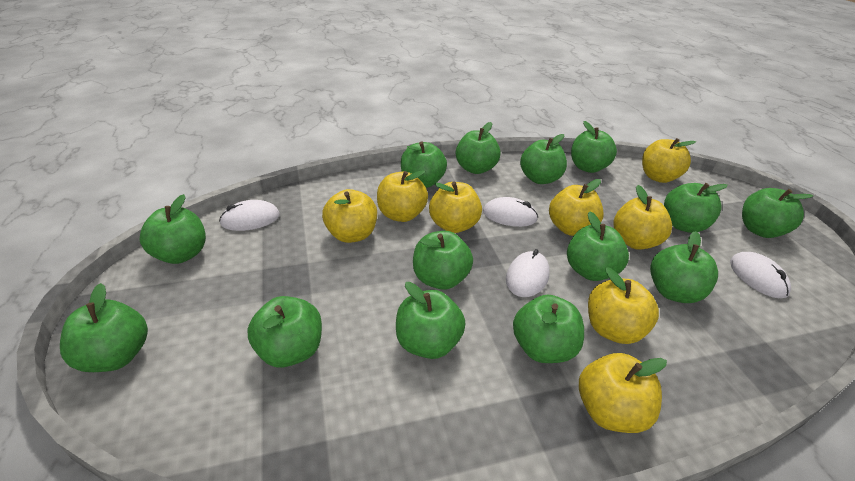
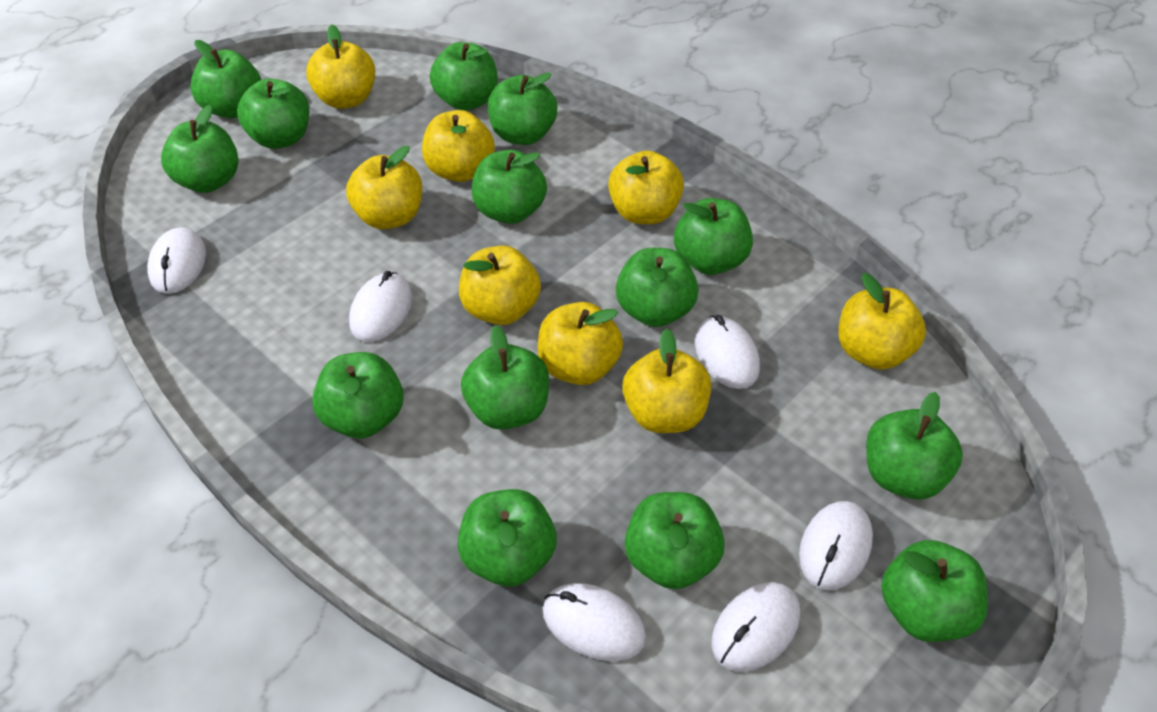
white mouse: [219,200,280,231] [483,197,538,227] [506,249,550,297] [730,252,791,298] = 4 -> [147,227,206,294] [349,271,412,342] [543,583,646,661] [695,315,760,389] [712,582,800,672] [799,501,873,590] = 6

